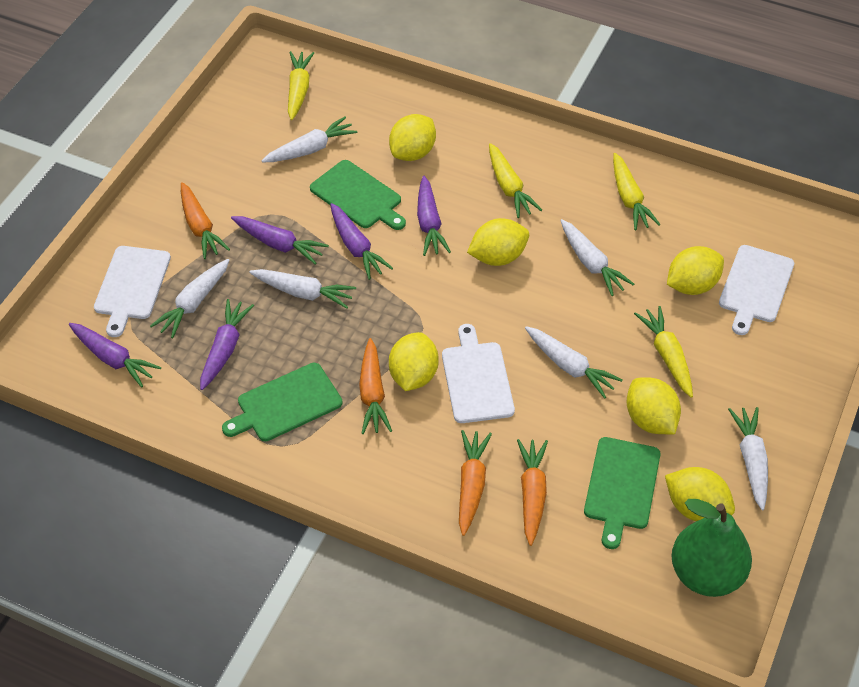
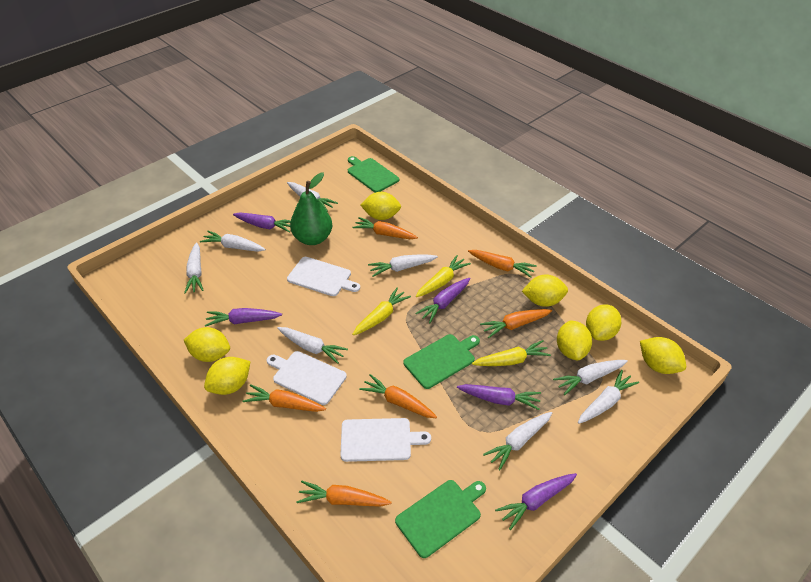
orange carrot: [181,182,230,259] [359,338,392,434] [459,430,492,536] [517,439,548,546] = 4 -> [242,384,326,412] [296,481,392,507] [352,217,418,239] [359,374,437,418] [468,250,537,278] [480,309,552,338] = 6
white carrot: [150,259,229,338] [249,269,356,309] [262,117,357,162] [525,326,622,399] [560,219,634,296] [728,407,768,510] = 6 -> [184,243,204,294] [200,231,266,252] [277,327,348,364] [287,182,338,212] [368,255,438,277] [483,412,552,470] [553,360,628,395] [578,370,639,424] = 8
yellow carrot: [288,51,314,120] [489,143,542,218] [613,153,661,230] [634,306,693,398] = 4 -> [352,288,411,335] [416,255,471,297] [472,340,551,366] = 3
yellow lemon: [389,114,436,161] [389,332,438,391] [467,218,529,266] [627,377,681,435] [665,467,735,521] [667,246,724,295] = 6 -> [184,327,230,362] [204,357,251,395] [361,192,401,220] [522,274,568,307] [557,320,592,360] [586,304,621,341] [640,337,686,374] = 7

